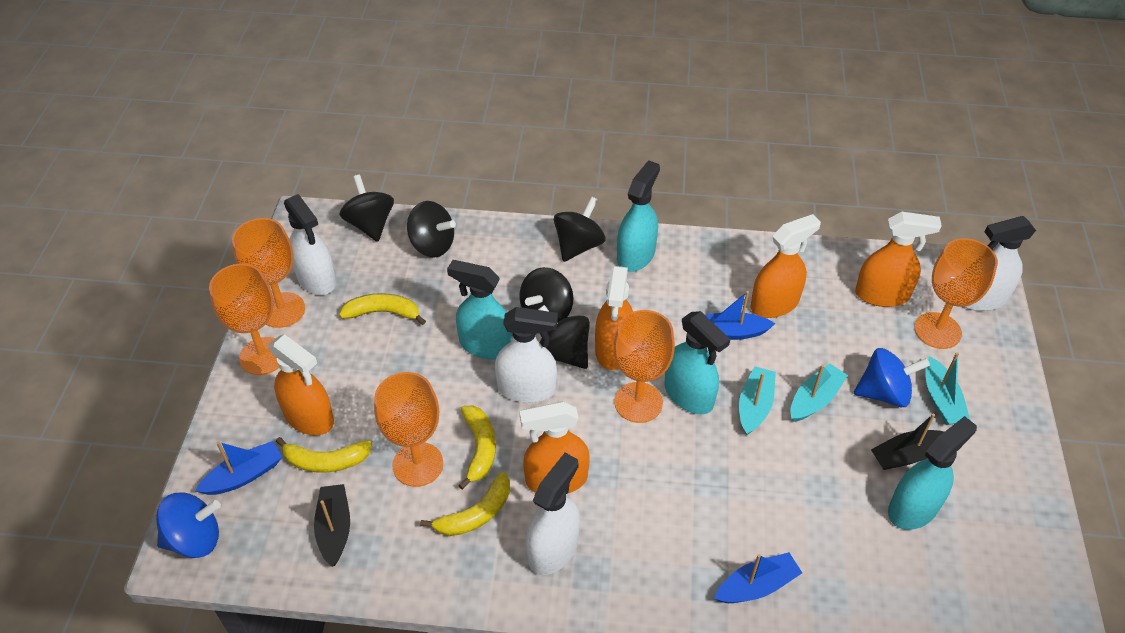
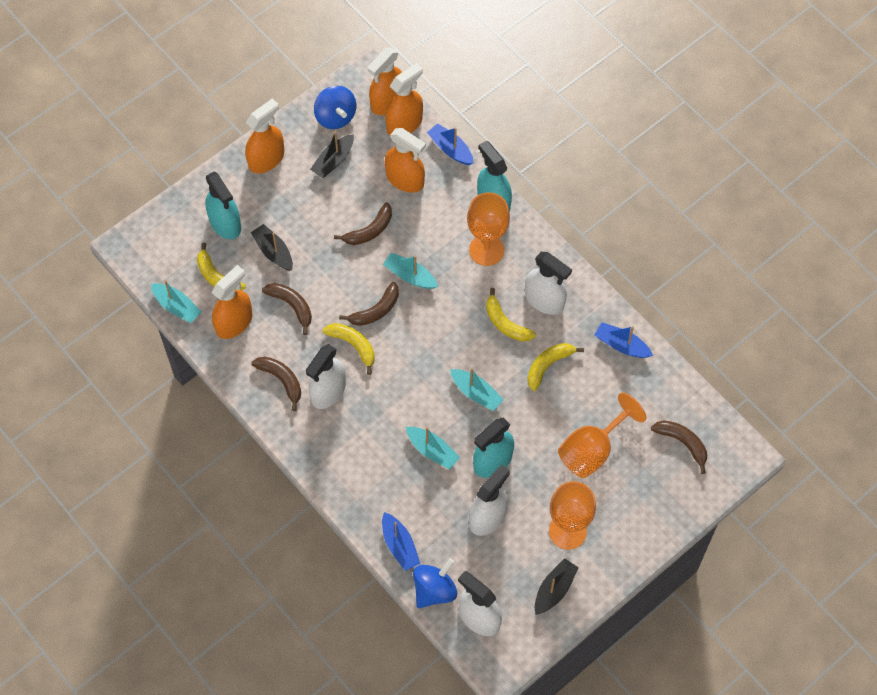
black boat: [314,484,350,567] [871,413,944,470] = 2 -> [251,224,293,271] [310,131,354,178] [535,558,579,615] = 3
black spinning top: [339,175,394,242] [407,201,456,258] [519,267,574,322] [538,305,590,369] [554,196,605,262] = 5 -> none = 0
brown banana: none = 0 -> [251,356,301,411] [262,283,312,335] [334,202,392,245] [339,282,399,326] [651,420,707,474] = 5
orange goblet: [209,264,279,375] [232,218,305,328] [374,372,443,487] [613,310,675,423] [914,238,998,349] = 5 -> [467,192,510,266] [549,481,596,550] [558,392,647,478] = 3
turquoise boat: [739,366,776,435] [790,364,848,422] [925,352,970,425] = 3 -> [151,280,202,323] [383,253,438,289] [406,427,460,470] [450,368,504,411] = 4
turquoise spray bottle: [447,260,513,360] [617,160,660,272] [664,311,730,414] [888,416,977,530] = 4 -> [205,171,241,239] [473,418,514,478] [477,140,512,212] = 3

